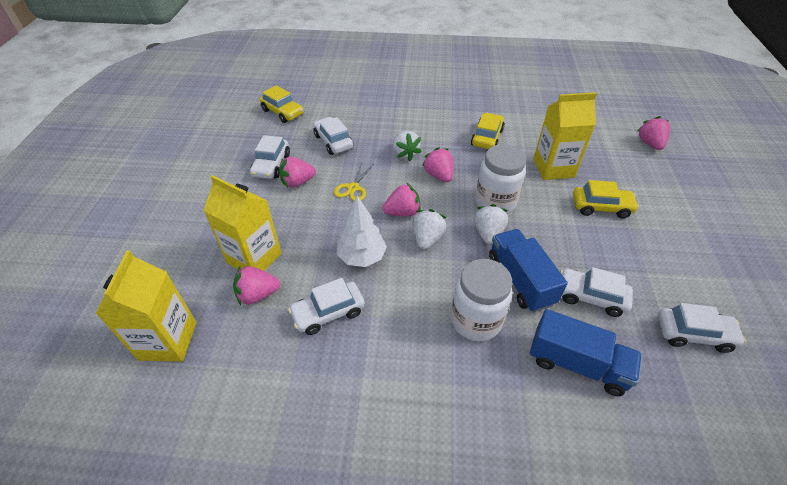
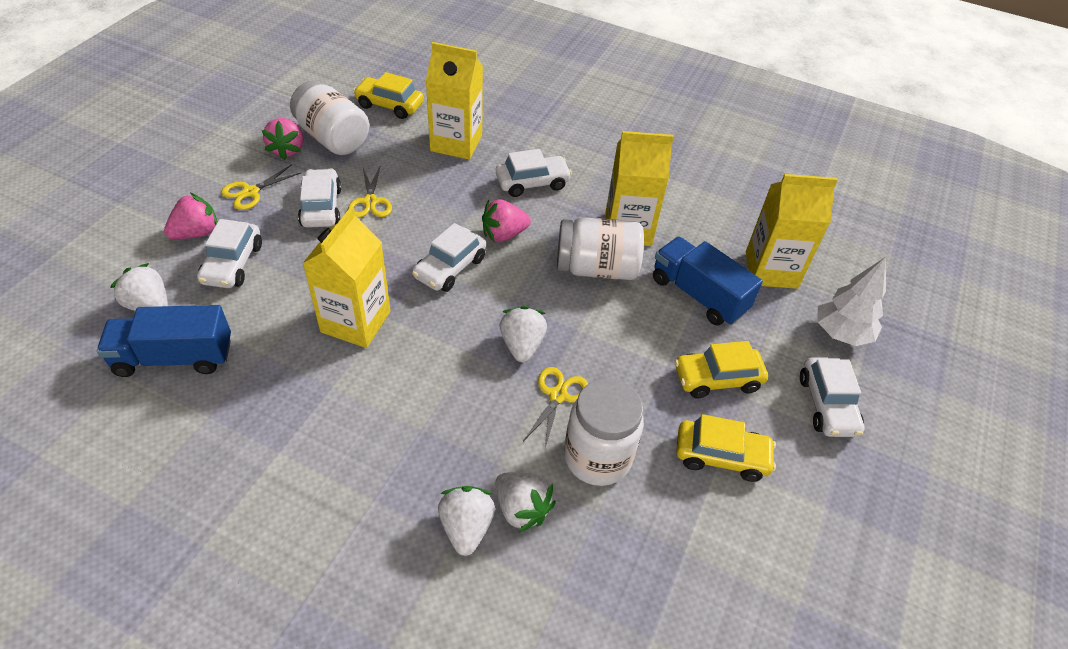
pink strawberry: [233,266,280,305] [279,157,316,188] [382,183,421,216] [422,147,453,182] [637,116,670,150] = 5 -> [164,193,218,239] [262,118,303,160] [482,199,531,242] = 3
white jar: [451,259,512,342] [475,144,526,214] = 2 -> [290,81,369,155] [557,217,644,280] [564,378,644,486] = 3
white strawberry: [393,131,422,161] [413,209,447,250] [474,204,508,245] = 3 -> [110,263,168,311] [438,486,495,556] [495,472,556,533] [500,306,547,363] = 4
yellow carton: [95,250,197,362] [203,175,282,271] [533,92,597,180] = 3 -> [302,207,390,348] [426,42,483,160] [606,131,674,246] [746,174,838,289] = 4
yellow scissors: [334,161,373,201] = 1 -> [221,164,302,210] [348,167,392,218] [524,367,588,448] = 3

